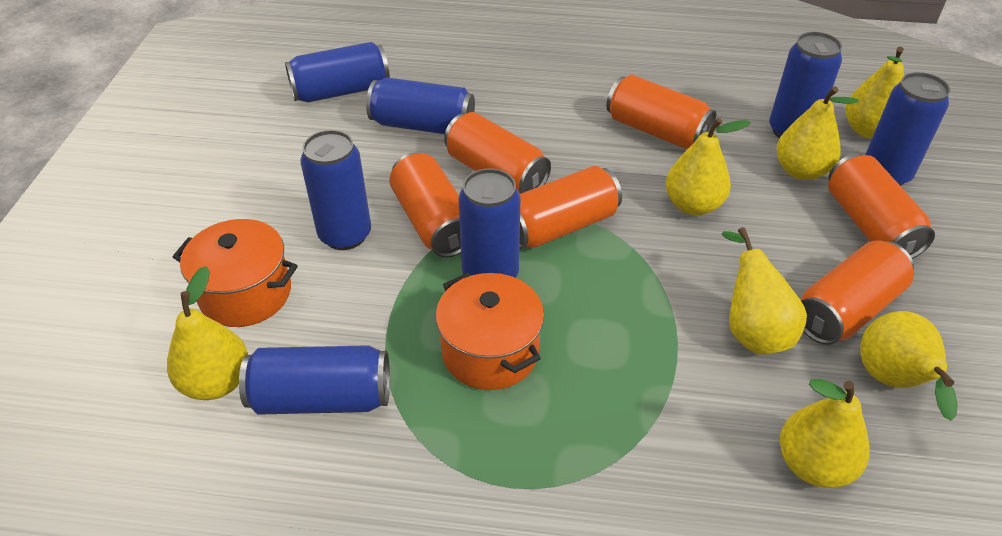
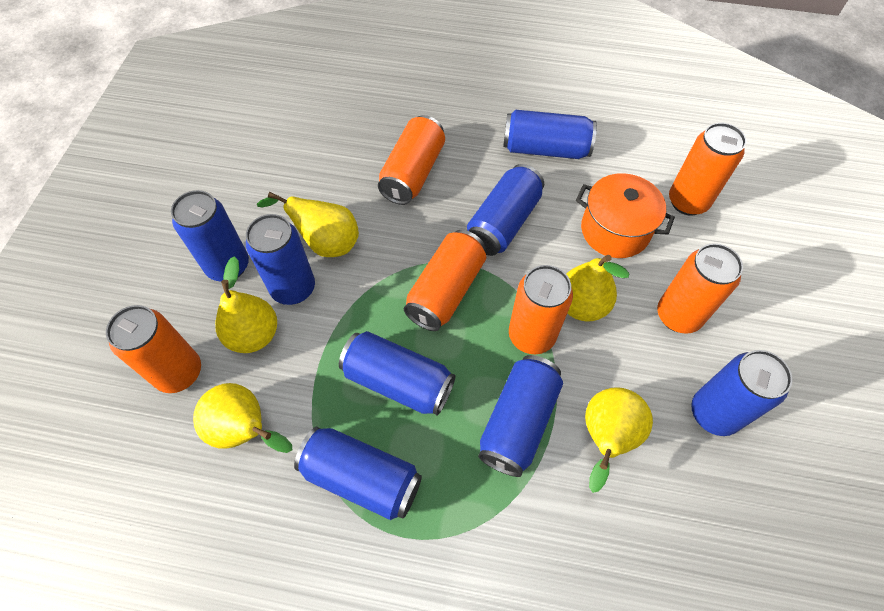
blue can: [239,345,390,415] [285,42,390,102] [300,130,371,250] [366,77,475,134] [458,168,520,278] [769,32,842,138] [865,72,950,186] = 7 -> [171,190,249,281] [246,214,315,305] [294,427,422,520] [339,331,456,416] [467,164,544,256] [478,355,563,477] [503,110,597,159] [691,350,792,436] = 8
orange pot: [173,219,298,327] [436,272,544,390] = 2 -> [576,173,675,258] = 1
yellow pear: [167,266,248,400] [666,118,751,215] [722,227,807,354] [776,86,859,180] [780,379,869,488] [845,47,904,139] [860,311,958,421] = 7 -> [193,383,292,453] [215,256,277,353] [257,192,359,257] [566,255,629,322] [585,387,653,493] = 5

